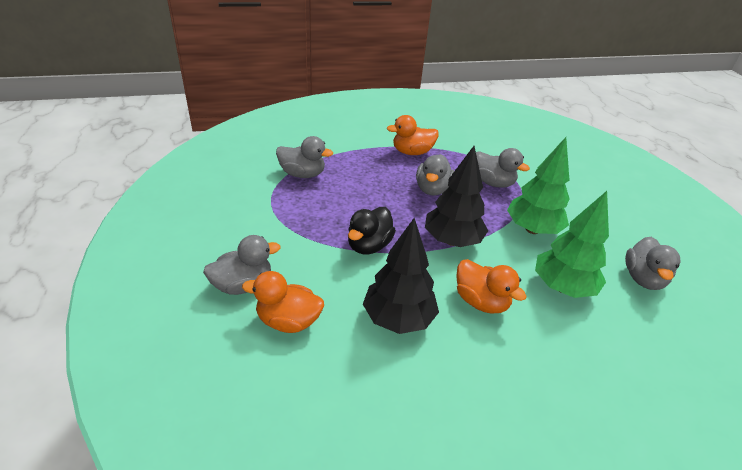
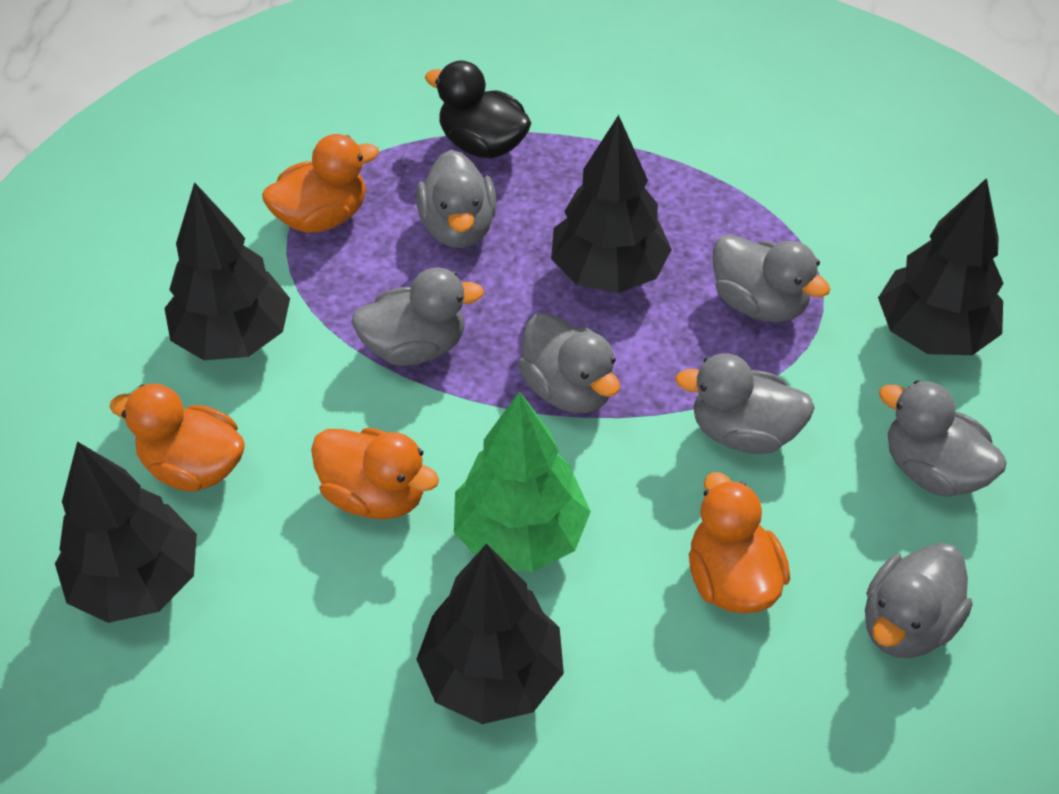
black tree: [363,218,439,334] [425,146,488,247] = 2 -> [55,441,197,623] [164,182,290,360] [416,544,564,724] [551,115,672,293] [878,178,1004,355] = 5
green tree: [507,137,570,234] [535,191,609,298] = 2 -> [454,391,591,572] = 1
grey duck: [203,235,281,295] [276,136,333,178] [416,154,454,196] [476,148,530,188] [625,237,681,290] = 5 -> [351,267,484,366] [416,150,497,248] [518,313,620,413] [675,353,815,454] [713,234,830,322] [865,543,973,658] [879,380,1007,497] = 7
orange duck: [242,271,324,333] [387,115,439,155] [457,259,527,314] = 3 -> [110,384,245,492] [262,134,379,233] [311,428,439,519] [689,472,790,613] = 4

